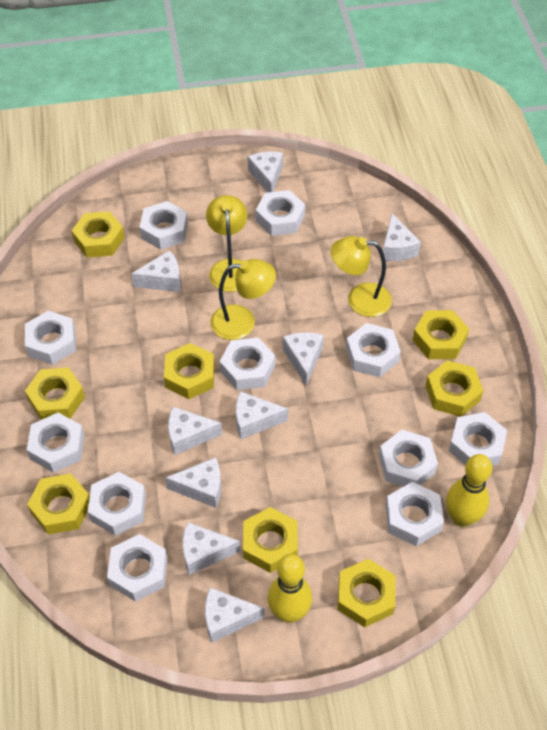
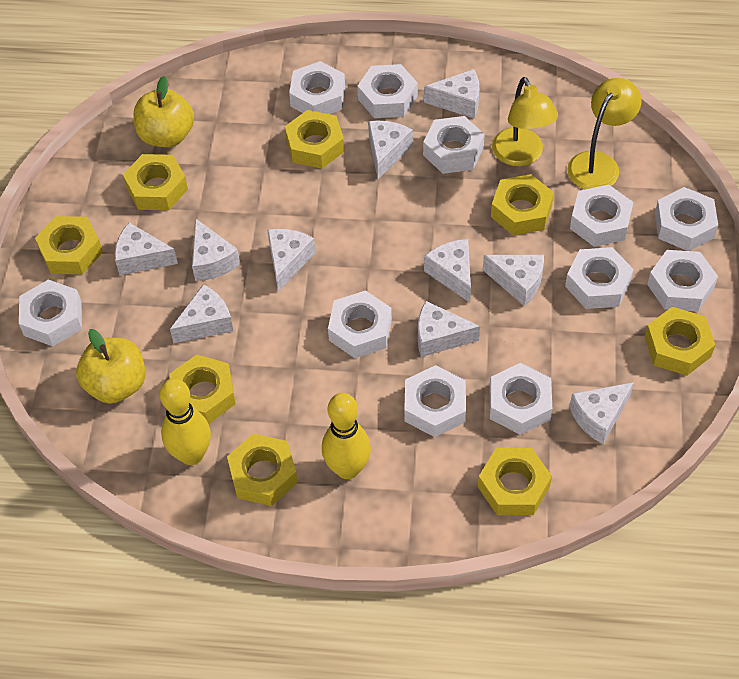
white cheese: [131,250,181,292] [165,457,221,508] [168,407,222,455] [182,522,240,575] [205,588,265,643] [236,391,288,439] [248,152,283,193] [283,332,324,385] [383,213,421,261] = 9 -> [115,223,178,275] [170,284,233,343] [192,219,240,281] [267,229,315,292] [368,121,413,179] [418,301,480,357] [424,69,479,119] [424,239,471,303] [483,255,544,306] [569,382,634,444] = 10
yellow apple: none = 0 -> [76,329,146,404] [134,76,194,148] = 2
yellow lamp: [206,195,247,292] [211,259,276,340] [331,236,392,317] = 3 -> [492,77,558,166] [567,78,642,189] = 2

